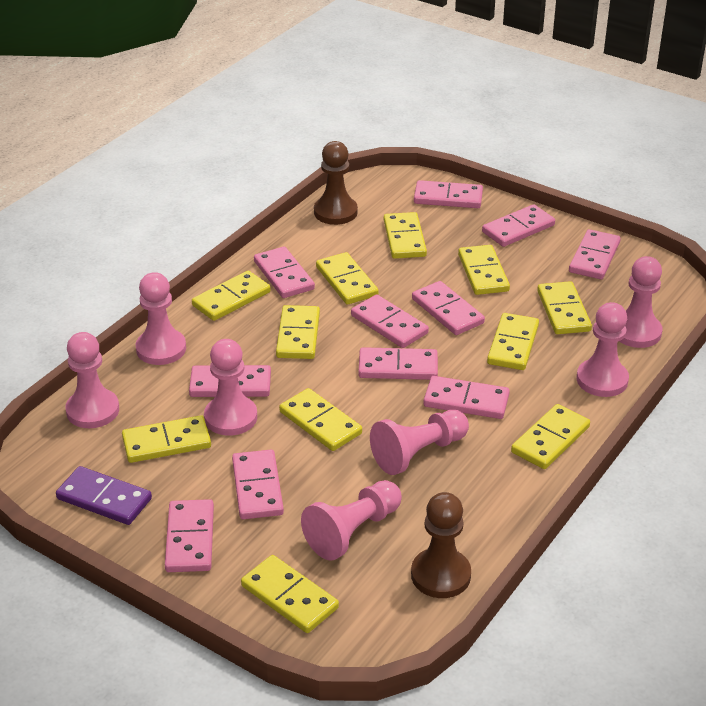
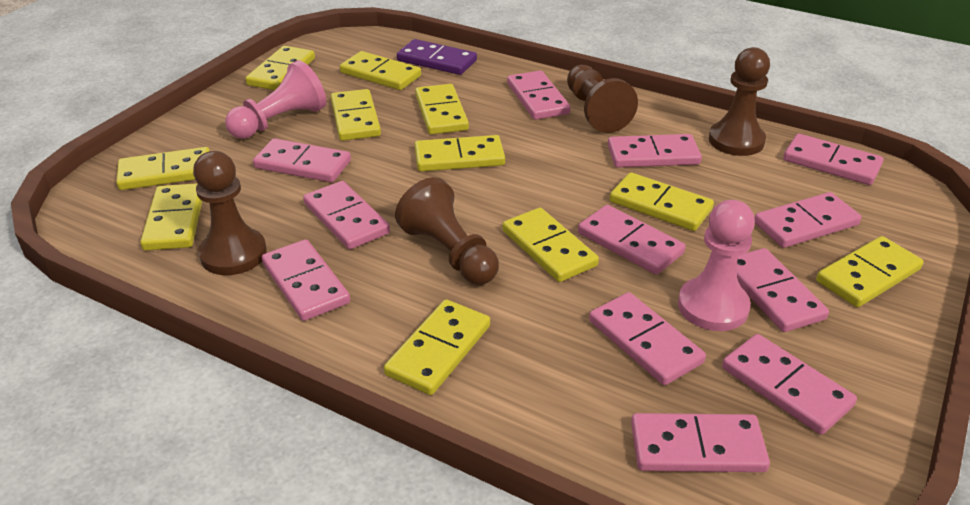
brown pawn: [314,141,358,225] [411,492,471,598] = 2 -> [193,151,267,275] [395,177,499,285] [567,65,638,133] [709,47,770,156] = 4
pink domino: [165,499,214,572] [189,365,271,397] [232,450,284,519] [254,247,315,298] [351,294,429,348] [359,347,438,380] [412,281,485,335] [414,180,483,208] [424,376,510,419] [482,204,555,247] [569,229,621,279] = 11 -> [253,138,351,182] [261,239,350,321] [303,181,390,249] [507,71,571,120] [578,205,686,275] [589,292,706,385] [608,134,702,168] [631,413,770,472] [722,334,857,435] [737,248,829,332] [754,192,862,248] [783,134,883,185] = 12
pink pawn: [65,332,119,428] [136,272,186,365] [204,339,257,436] [301,480,402,561] [370,410,469,475] [577,302,629,397] [619,256,662,348] = 7 -> [225,60,326,139] [678,200,755,331] = 2

